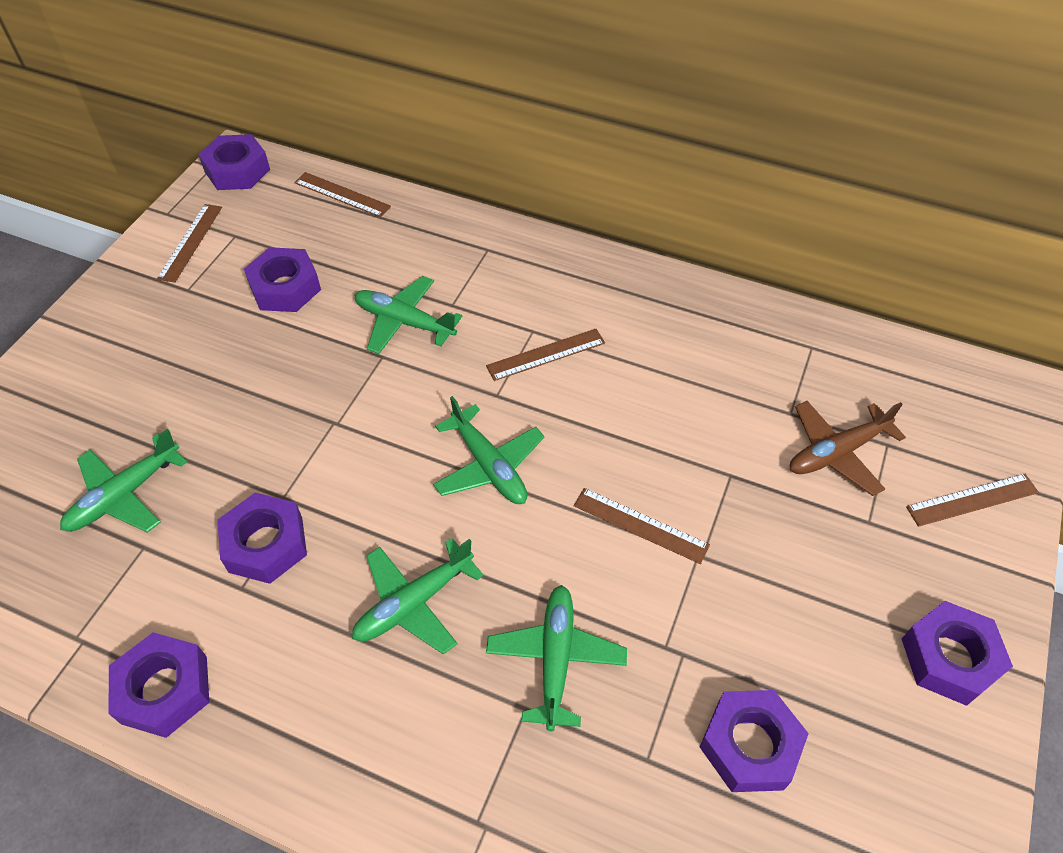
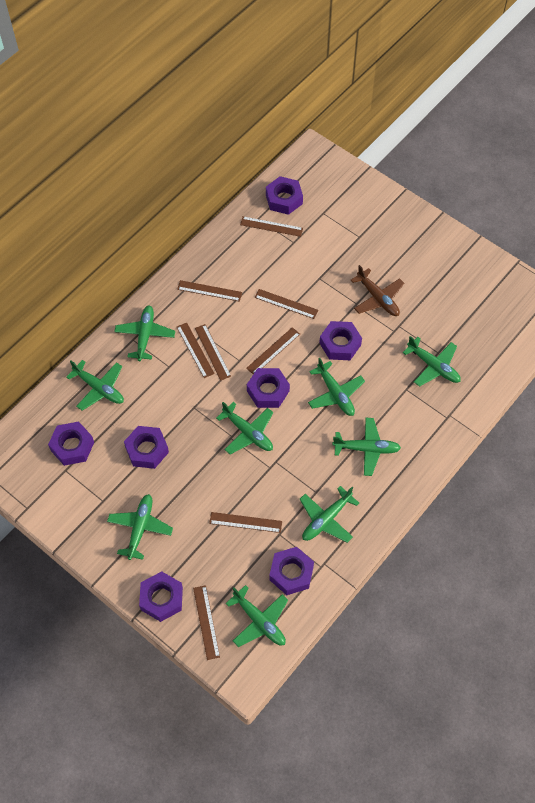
brown ruler: [157,204,222,283] [294,172,391,217] [486,329,605,381] [574,488,710,564] [906,474,1039,527] = 5 -> [177,280,242,302] [177,323,215,378] [193,585,220,660] [195,324,231,381] [209,512,282,533] [240,216,303,237] [246,327,300,374] [254,289,318,319] = 8
green plane: [60,429,187,533] [352,538,484,655] [354,276,462,354] [433,396,545,504] [486,585,627,731] = 5 -> [66,360,124,411] [107,494,173,560] [114,305,175,361] [216,402,273,455] [226,585,288,647] [300,486,359,543] [308,357,365,416] [332,418,401,476] [403,336,461,387] = 9
purple nut: [108,632,209,738] [198,134,270,190] [217,492,307,584] [244,247,321,312] [700,690,809,792] [902,601,1013,706] = 6 -> [48,422,94,466] [124,426,169,469] [139,571,183,622] [247,368,290,408] [266,176,303,215] [269,547,314,595] [319,321,362,360] = 7

